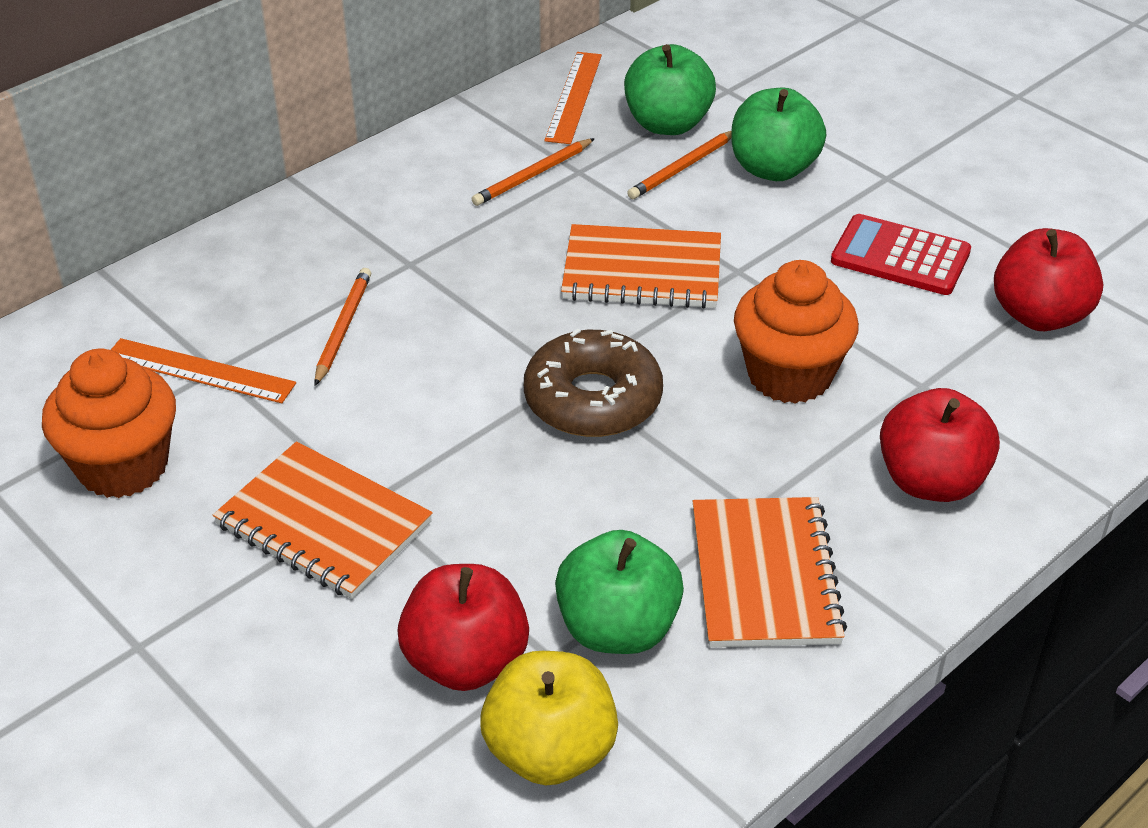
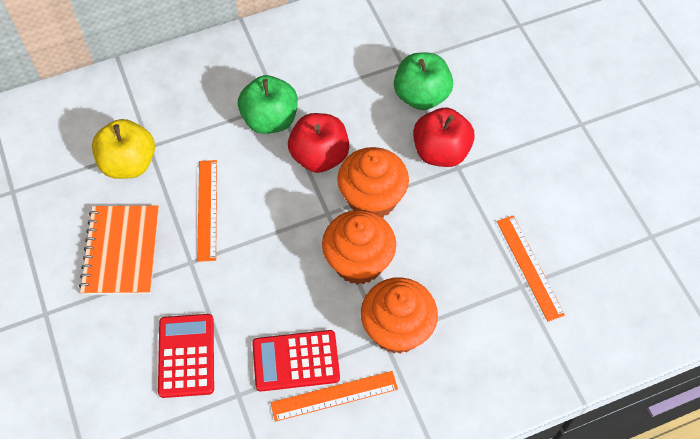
brown donut: [524,329,663,437] = 1 -> none = 0
green apple: [555,530,684,654] [624,44,716,135] [731,88,826,181] = 3 -> [238,75,298,134] [394,53,453,110] = 2
orange cupcake: [42,349,176,498] [734,260,859,404] = 2 -> [322,210,396,285] [337,147,409,218] [361,277,438,354] = 3
orange notebook: [213,441,433,599] [561,224,721,309] [692,497,847,647] = 3 -> [79,206,159,295] = 1
orange pencil: [314,268,371,386] [472,138,595,206] [627,131,732,199] = 3 -> none = 0
orange ruler: [111,338,296,403] [544,52,602,144] = 2 -> [197,160,217,262] [271,371,398,422] [497,215,565,322] = 3
red apple: [397,564,529,691] [880,388,1000,502] [994,228,1103,331] = 3 -> [288,113,349,173] [413,108,475,167] = 2
red calculator: [831,214,971,295] = 1 -> [158,314,214,398] [252,330,340,391] = 2

